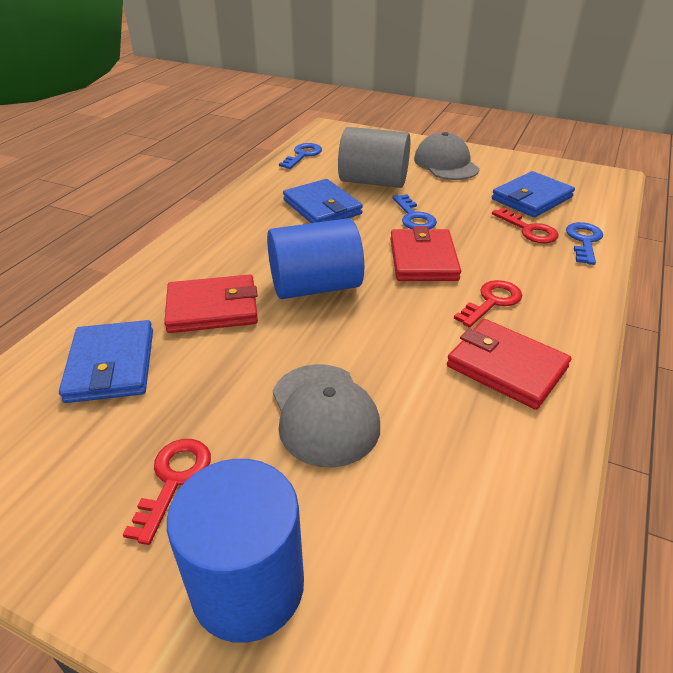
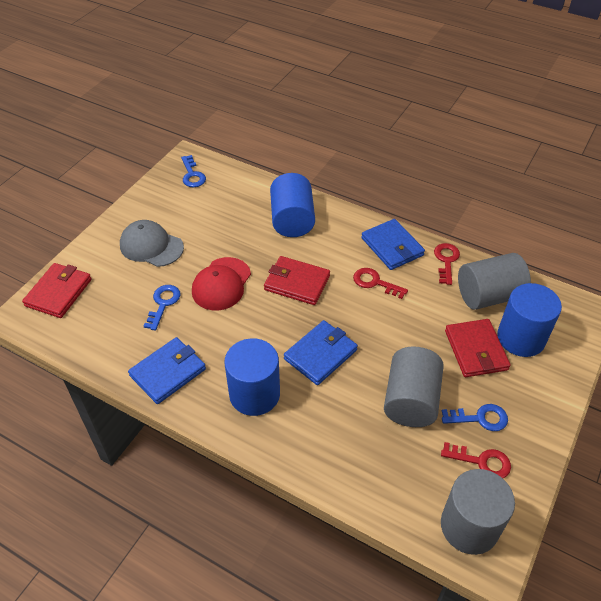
blue cylinder: [167,459,304,643] [267,218,364,299] = 2 -> [224,338,280,416] [270,173,315,237] [497,283,562,357] = 3
grey cap: [273,364,380,468] [414,132,480,180] = 2 -> [120,220,184,267] = 1
grey cylinder: [338,127,410,188] = 1 -> [384,347,444,427] [441,469,515,555] [458,253,531,310] = 3
red cap: none = 0 -> [192,257,251,310] = 1

